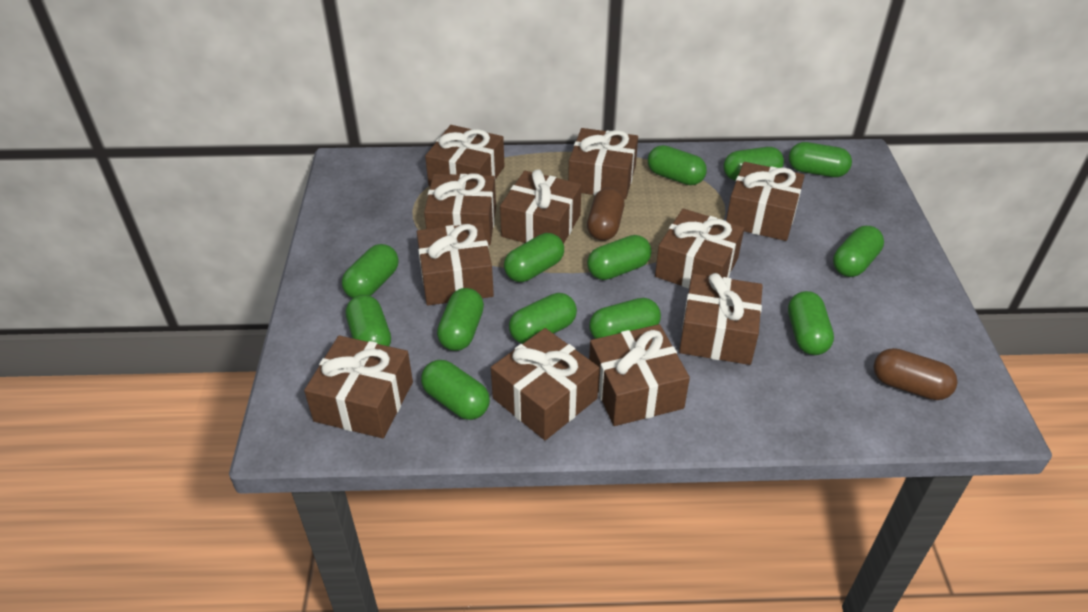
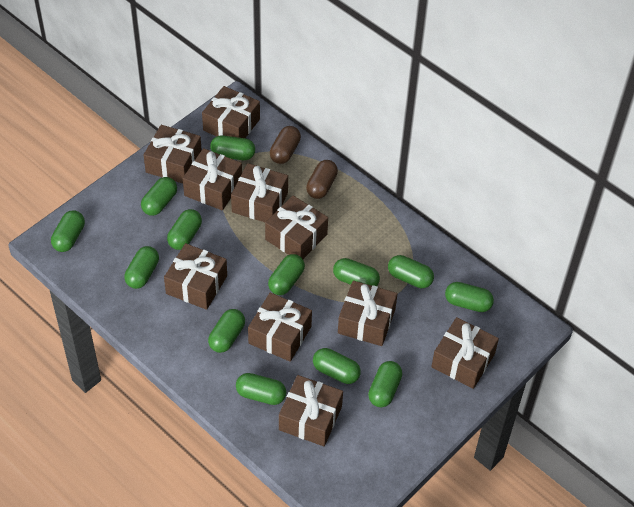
brown gift: [304,335,413,438] [417,223,494,305] [424,173,496,245] [425,125,504,186] [491,328,599,440] [500,169,582,244] [568,128,638,200] [589,324,690,426] [655,209,744,289] [679,273,763,365] [726,162,805,241] = 11 -> [144,125,202,184] [164,243,227,310] [183,148,242,211] [202,86,260,138] [231,163,288,222] [248,292,312,362] [265,195,328,259] [279,375,343,446] [338,280,397,346] [431,317,499,389] = 10

